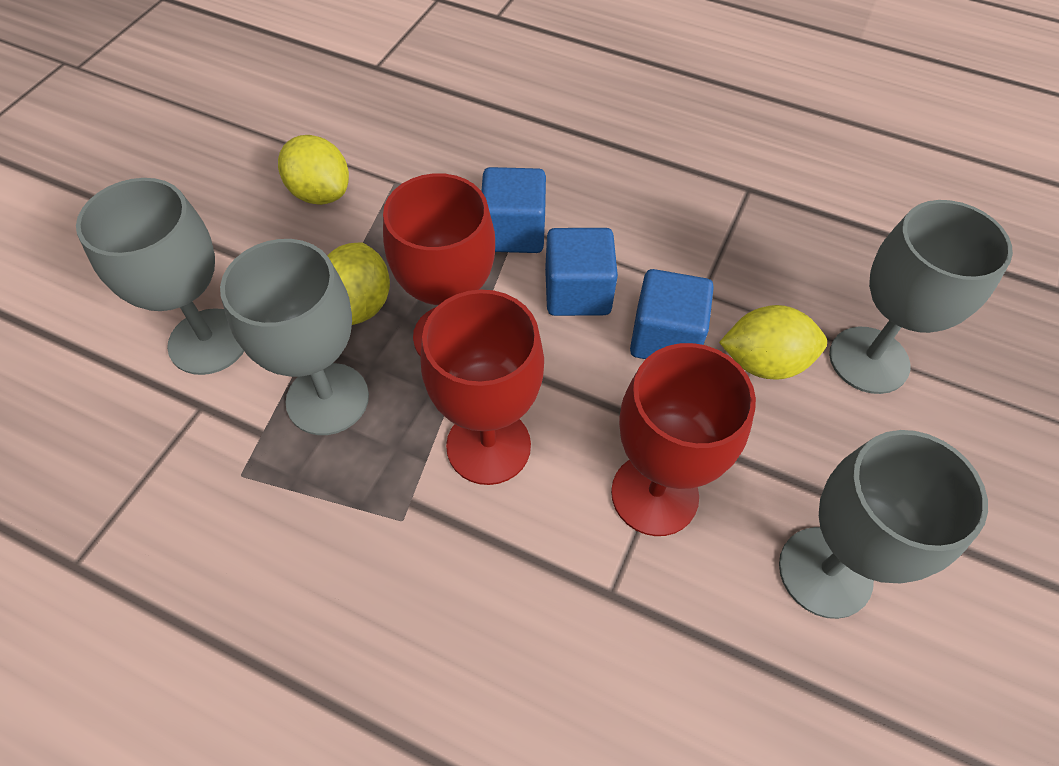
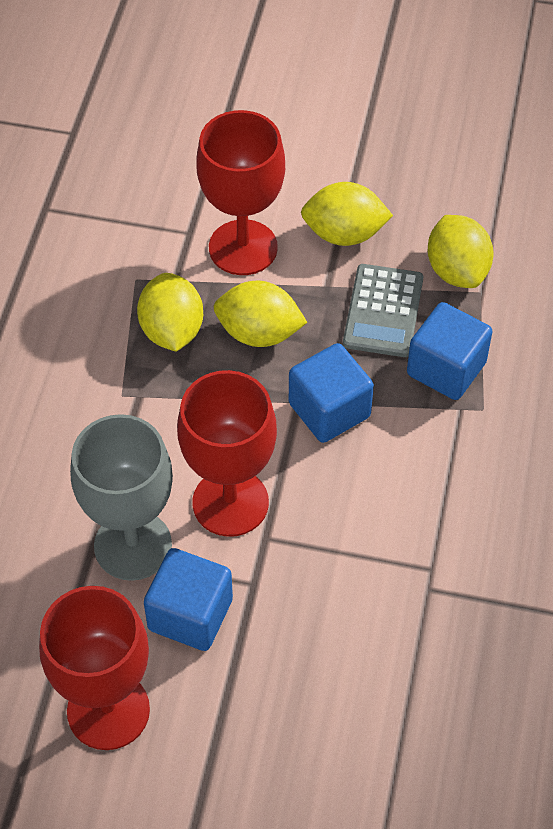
grey calculator: none = 0 -> [343,264,423,357] = 1
grey goblet: [76,178,244,375] [220,239,369,435] [779,430,988,619] [829,200,1013,394] = 4 -> [70,414,173,581] = 1
yellow lemon: [278,135,349,205] [327,242,390,325] [719,305,827,380] = 3 -> [137,273,203,352] [214,281,308,347] [301,182,393,246] [428,215,493,288] = 4

